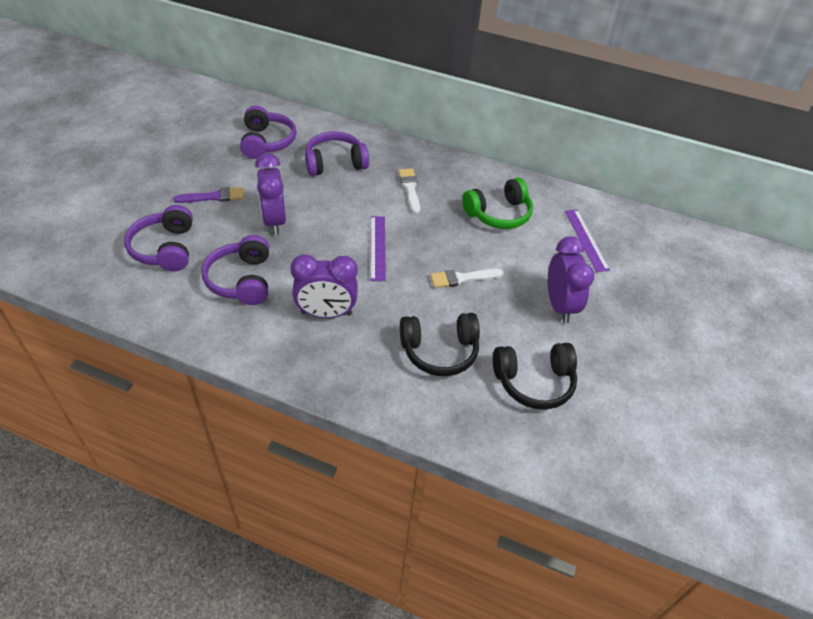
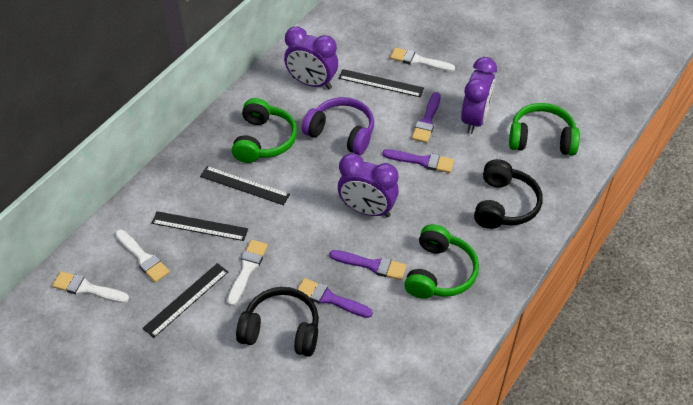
black ruler: none = 0 -> [142,263,228,338] [152,211,248,241] [200,166,290,205] [339,69,424,97] = 4
green headphones: [462,177,533,229] = 1 -> [232,98,297,163] [404,224,479,299] [509,103,580,155] = 3
purple brush: [174,187,244,203] = 1 -> [297,278,373,318] [330,250,407,280] [382,149,454,173] [412,92,441,143] = 4
purple headphones: [124,205,193,272] [202,235,269,305] [240,106,296,159] [305,131,369,176] = 4 -> [302,97,374,155] = 1
purple ruler: [370,216,386,281] [565,210,610,272] = 2 -> none = 0
white brush: [398,169,420,214] [430,269,504,288] = 2 -> [52,271,129,303] [115,230,170,283] [227,240,268,306] [390,47,455,72] = 4

